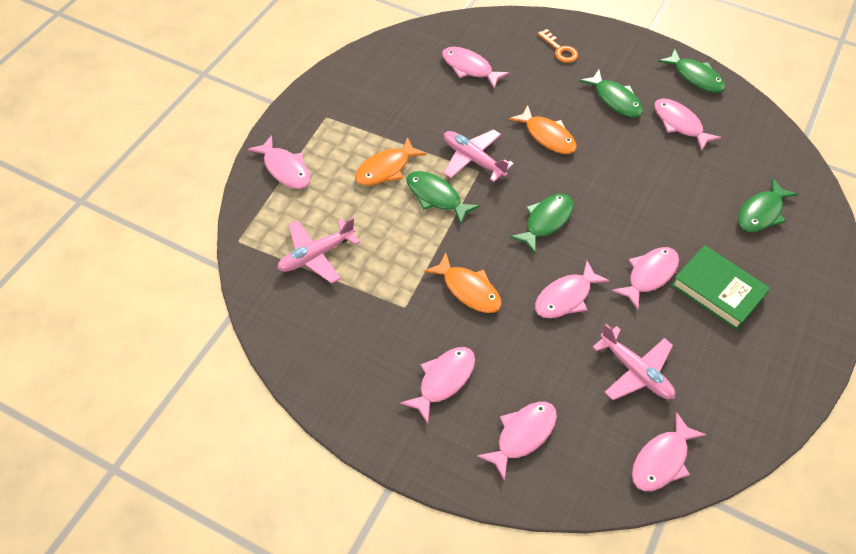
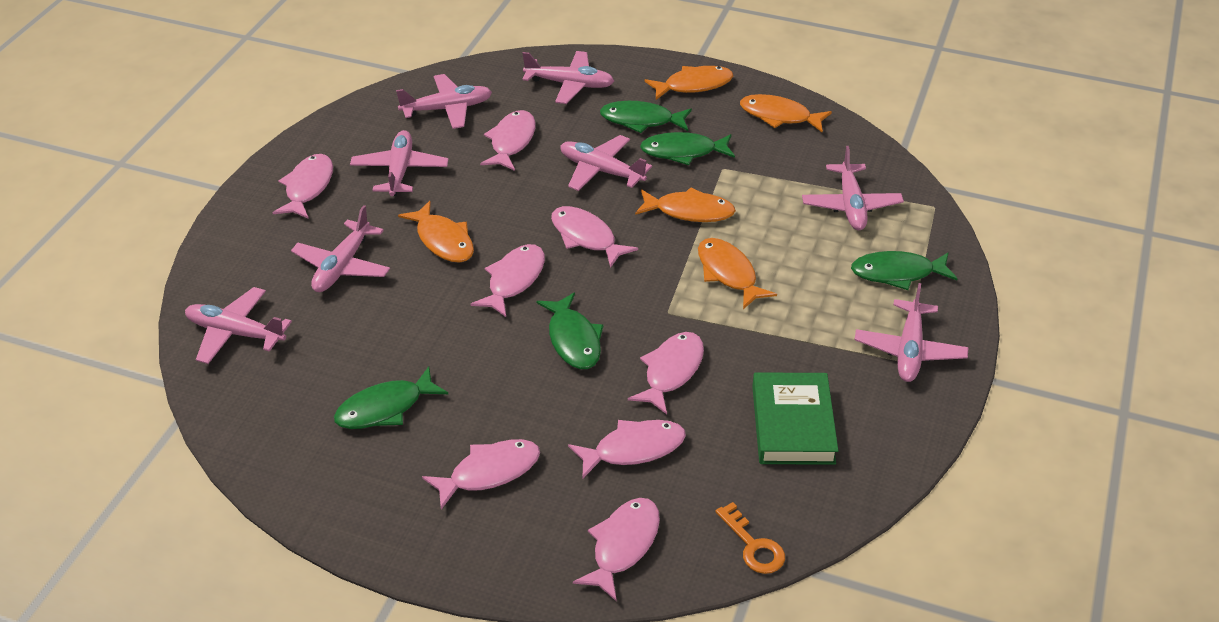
orange fish: [355,137,426,186] [424,252,502,313] [509,105,577,154] = 3 -> [398,201,474,263] [635,187,736,222] [644,66,733,100] [698,238,777,309] [740,94,832,132] = 5
pink plane: [277,217,360,284] [443,129,514,182] [592,324,675,400] = 3 -> [185,287,292,364] [291,205,390,292] [350,130,449,196] [396,74,492,129] [522,51,614,104] [560,135,652,191] [802,146,904,230] [854,283,969,382] = 8

